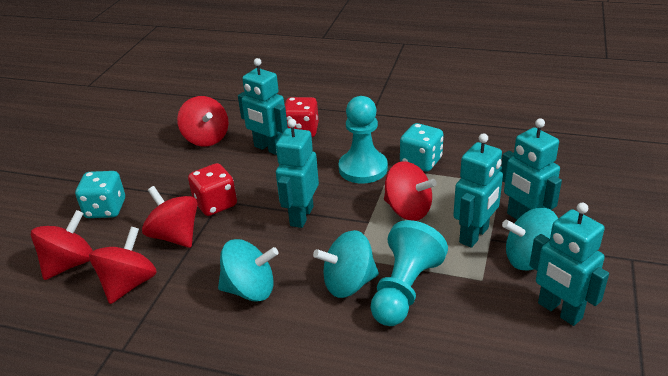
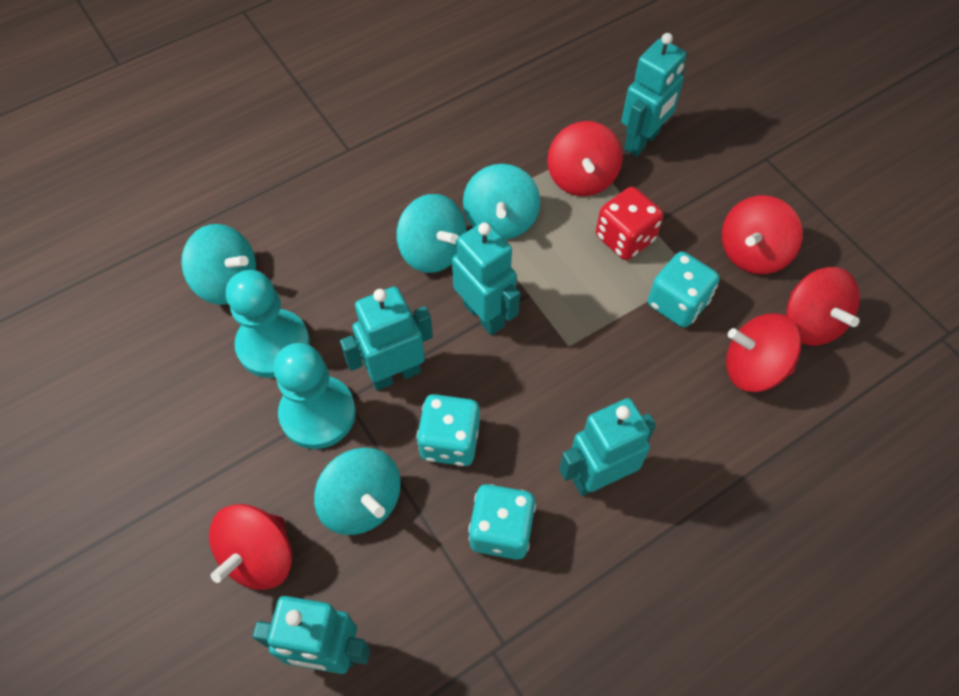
red dice: [188,163,237,216] [285,97,319,137] = 2 -> [596,187,663,260] = 1
turquoise dice: [75,171,125,218] [400,123,444,171] = 2 -> [417,394,480,466] [468,484,536,560] [648,251,720,327] = 3
turquoise spinning top: [218,239,278,302] [313,230,379,298] [502,208,558,271] = 3 -> [181,224,256,305] [314,448,401,535] [396,194,467,273] [463,164,540,239] = 4

